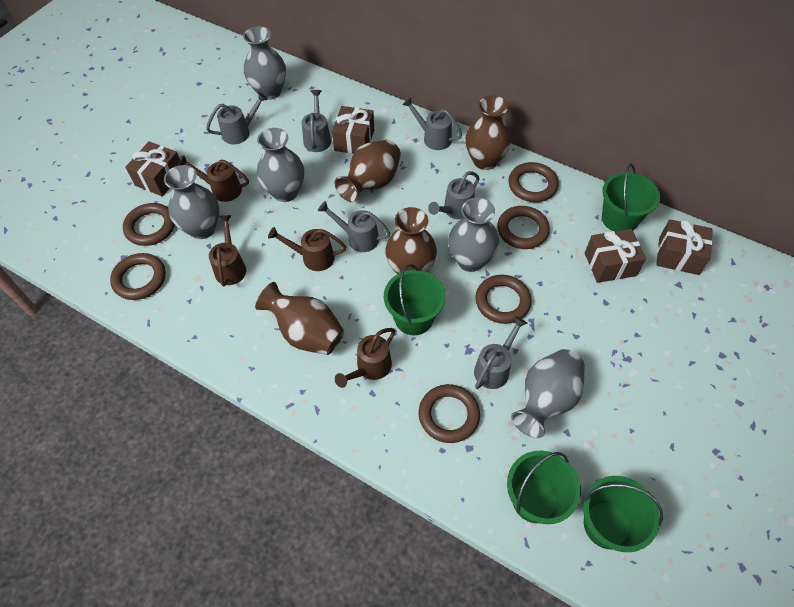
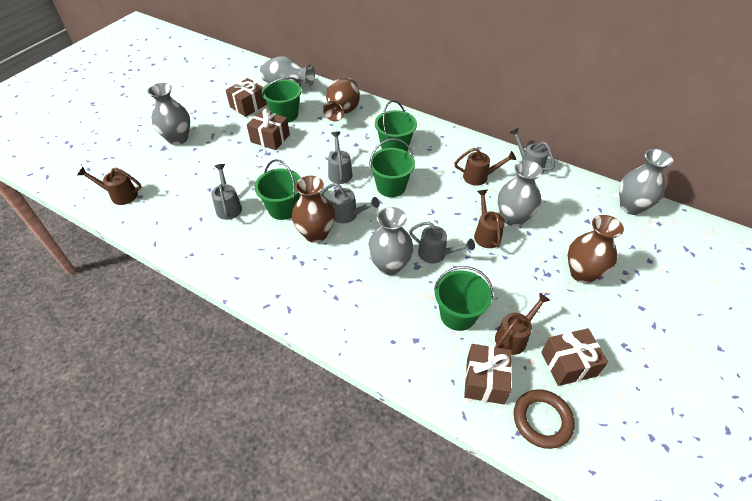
brown ring: [110,253,166,300] [123,203,175,246] [419,384,480,443] [475,275,531,324] [497,206,550,249] [509,162,559,202] = 6 -> [514,389,574,449] = 1
brown vase: [255,282,344,355] [335,140,401,202] [385,207,437,274] [465,95,512,170] = 4 -> [292,176,335,243] [323,78,360,121] [568,215,624,283] = 3
green bucket: [384,264,445,335] [507,451,581,524] [582,476,663,552] [602,163,660,232] = 4 -> [254,159,301,220] [262,77,301,122] [369,138,415,197] [375,100,417,151] [434,266,493,331] = 5
grey watering can: [206,92,268,144] [302,90,331,152] [318,201,391,252] [402,97,462,150] [428,171,480,220] [474,316,528,389] = 6 -> [211,164,242,220] [321,183,380,223] [328,131,352,184] [409,222,475,263] [510,128,555,174] = 5

